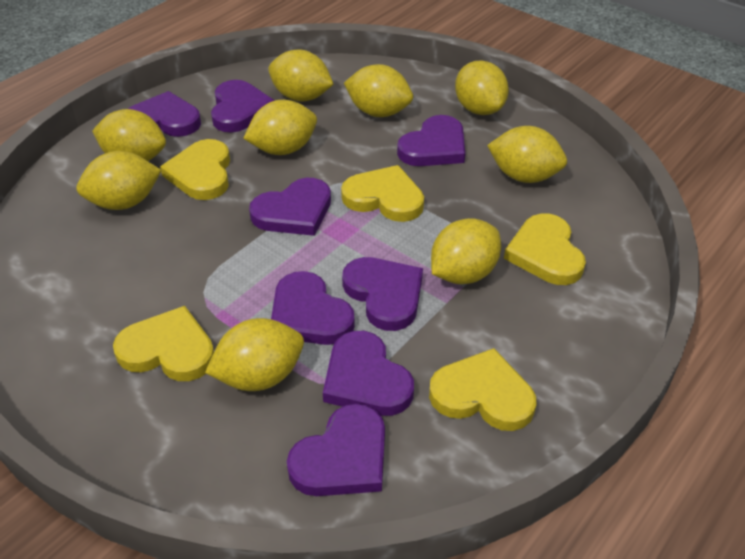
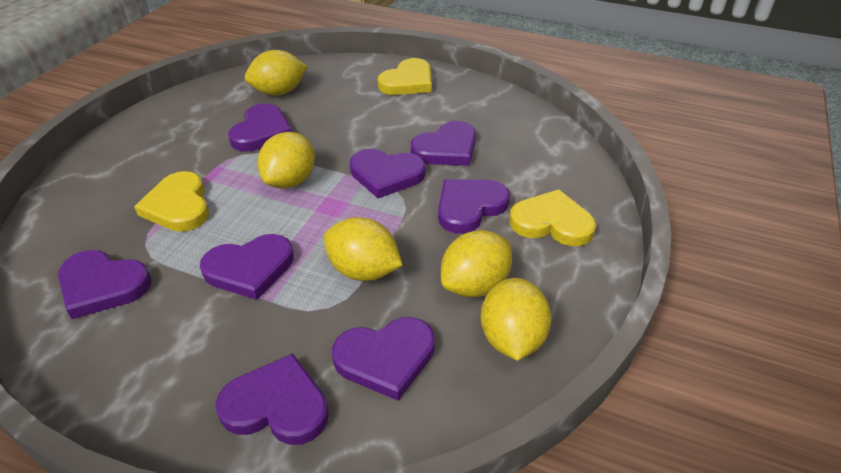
yellow heart: [113,306,214,381] [160,139,230,200] [341,165,424,222] [429,348,537,431] [504,213,586,285] = 5 -> [134,171,209,232] [378,58,432,95] [509,189,596,246] = 3
yellow lemon: [76,151,162,210] [92,109,166,161] [205,318,304,391] [243,100,317,155] [268,50,334,101] [344,64,413,117] [431,218,501,284] [455,60,509,115] [487,126,567,183] = 9 -> [245,50,308,96] [257,132,315,189] [324,217,402,281] [441,230,512,297] [480,278,551,361] = 5

